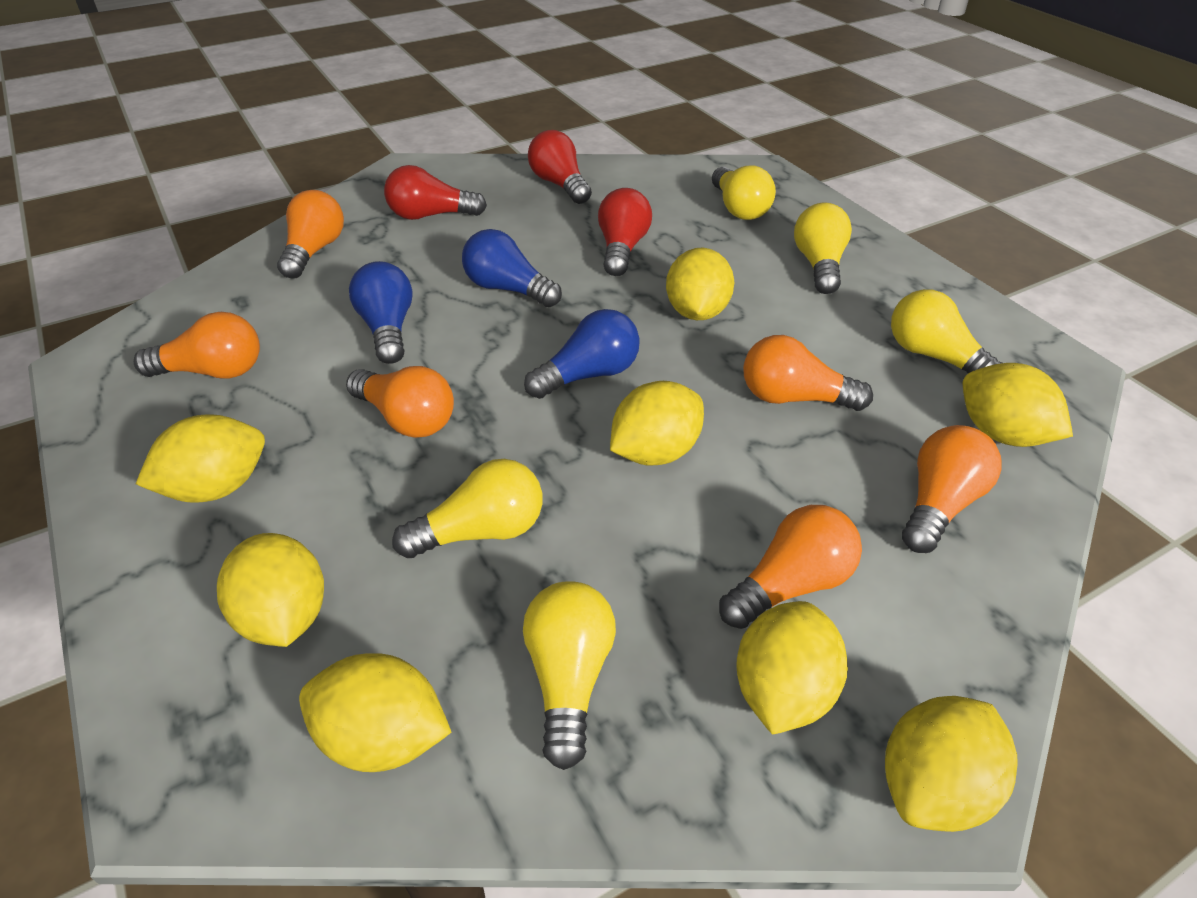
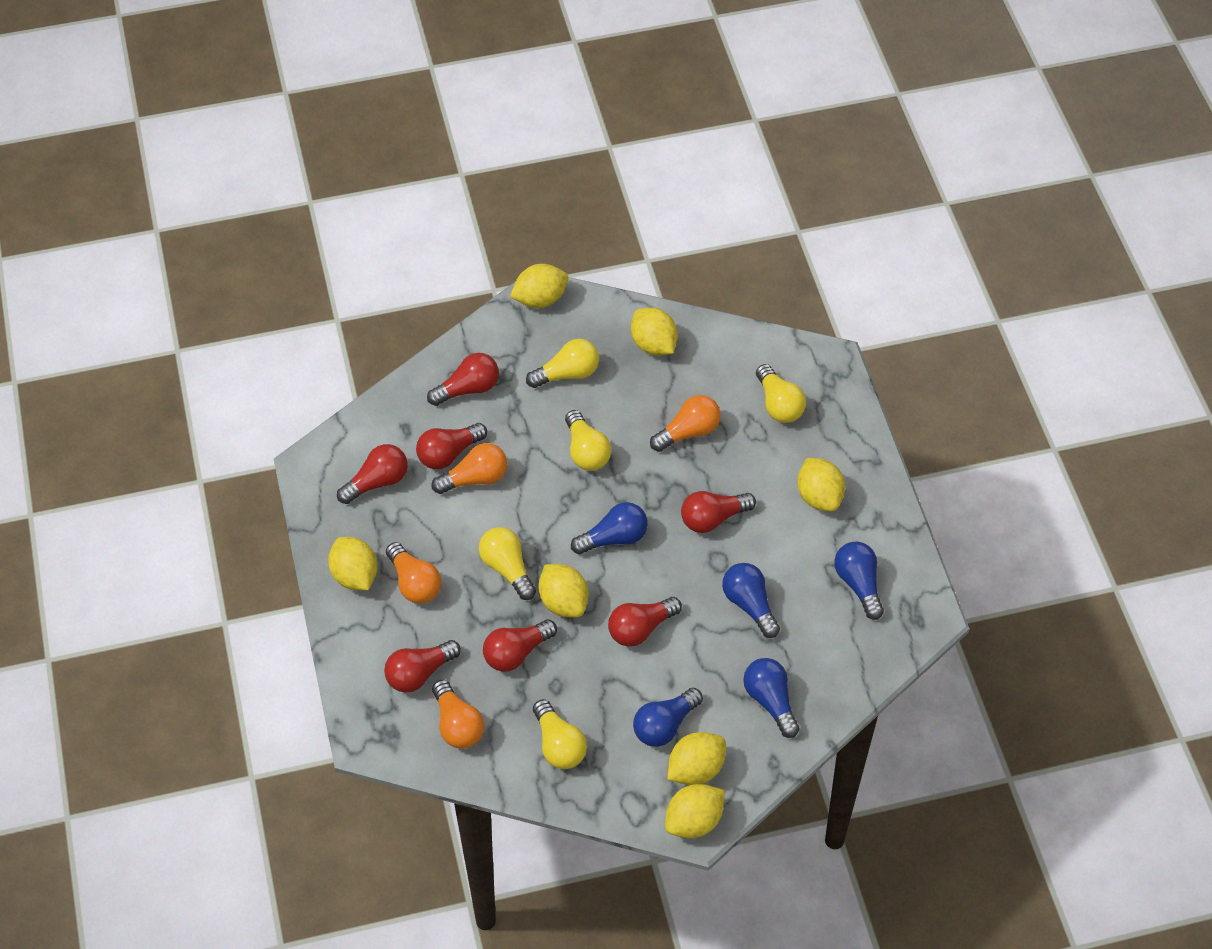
blue light bulb: [349,261,413,364] [462,229,562,307] [524,309,640,399] = 3 -> [571,502,648,555] [633,687,703,747] [722,563,780,638] [743,658,799,738] [834,542,884,620] = 5
orange light bulb: [134,312,260,379] [277,190,344,279] [346,366,454,438] [719,505,862,629] [743,335,873,411] [902,425,1001,553] = 6 -> [386,542,441,603] [432,443,507,494] [432,679,484,749] [650,395,721,452] = 4
red light bulb: [384,165,487,220] [528,130,592,204] [598,188,652,276] = 3 -> [337,444,408,504] [384,640,461,693] [416,423,487,469] [427,353,499,406] [483,619,557,672] [608,597,682,647] [681,491,756,533] = 7
yellow lemon: [136,414,265,503] [217,533,324,647] [299,653,452,772] [610,381,704,465] [666,248,734,320] [736,601,848,735] [885,696,1018,832] [963,363,1073,447] = 8 -> [328,537,377,590] [510,264,568,308] [538,564,589,617] [631,308,678,356] [665,784,725,838] [667,732,726,785] [797,458,845,511] = 7

